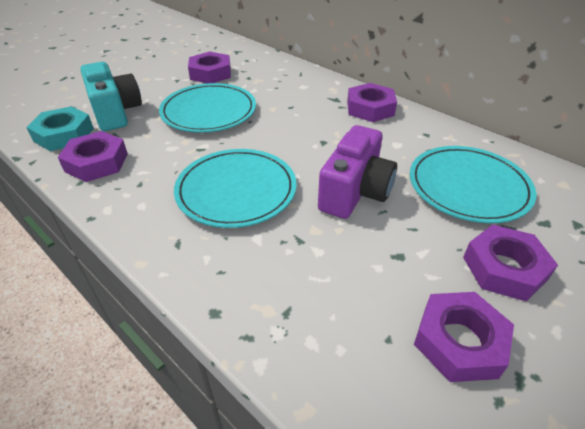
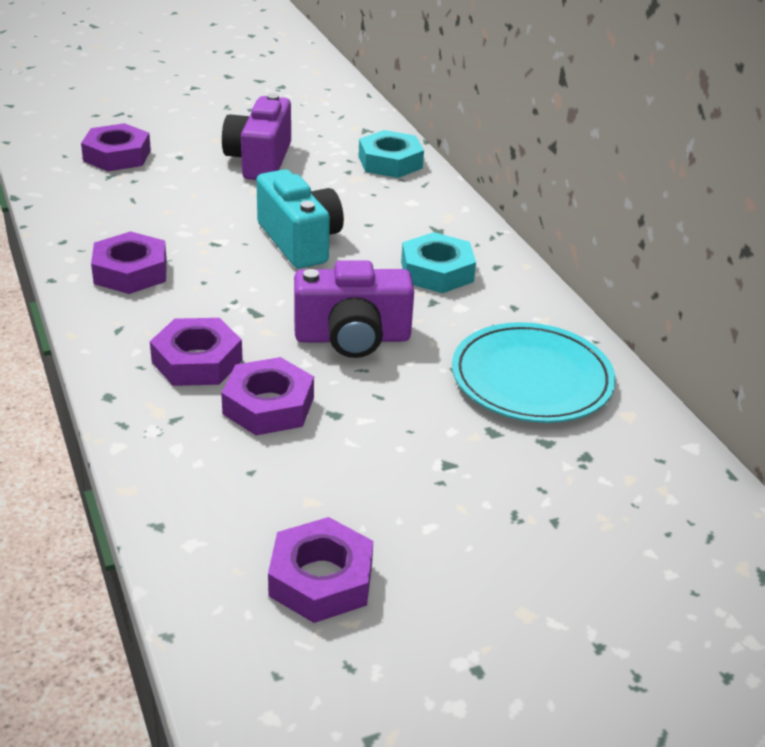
purple camera: [318,125,397,219] = 1 -> [222,93,291,180] [294,260,414,358] = 2
turquoise nut: [26,106,94,151] = 1 -> [358,130,424,178] [401,232,476,293] = 2
turquoise plate: [159,83,256,133] [174,149,297,228] [410,146,536,223] = 3 -> [452,322,616,423] = 1

